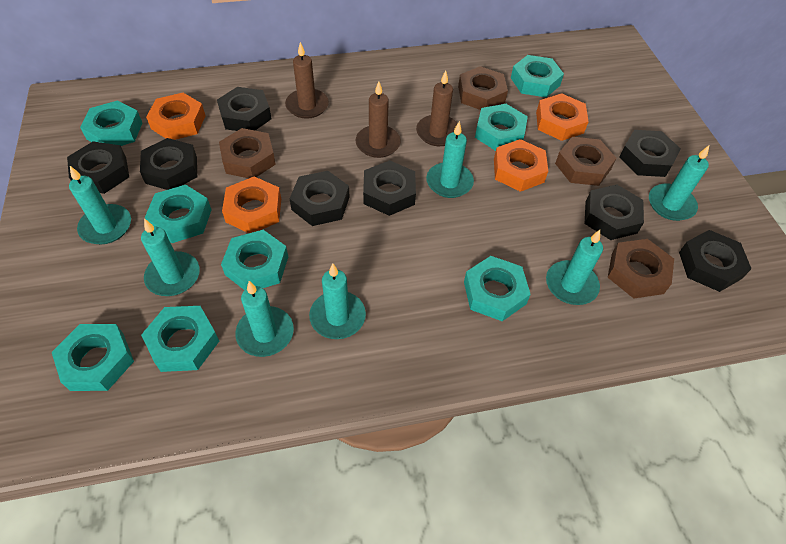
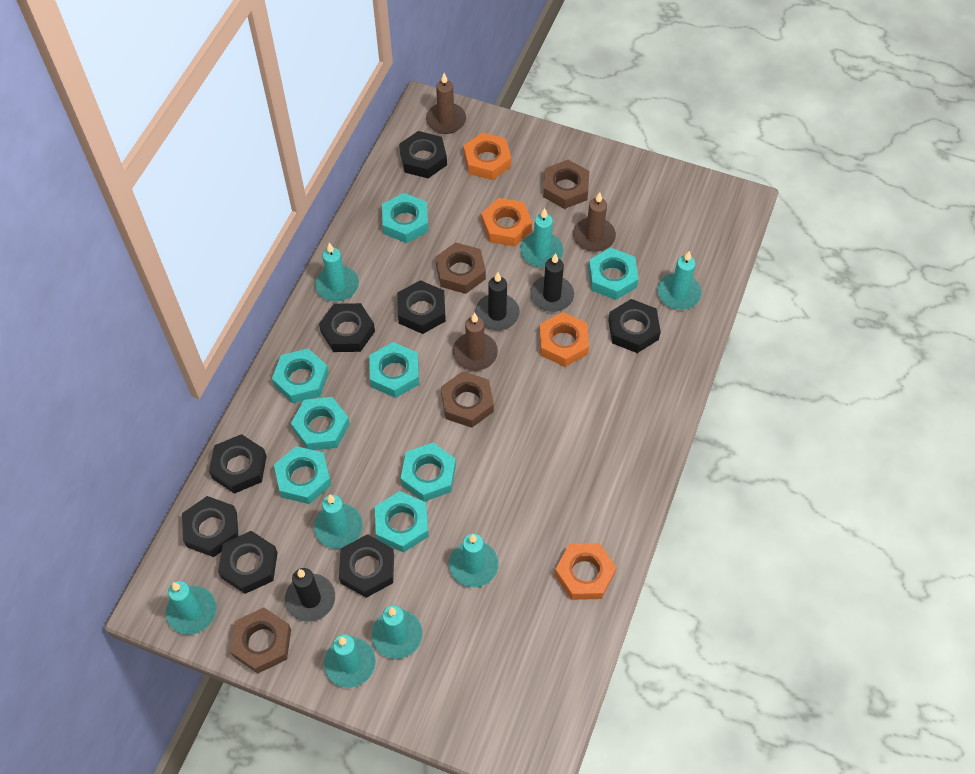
black candle: none = 0 -> [285,568,335,622] [475,272,520,331] [530,253,574,312] = 3
turquoise candle: [69,166,131,244] [141,218,200,296] [235,281,294,357] [309,263,366,339] [426,121,474,198] [546,230,603,305] [649,146,709,221] = 7 -> [166,581,217,635] [314,495,363,549] [315,243,359,302] [324,634,376,688] [371,605,423,659] [449,534,499,587] [520,208,563,268] [657,251,702,310] = 8

